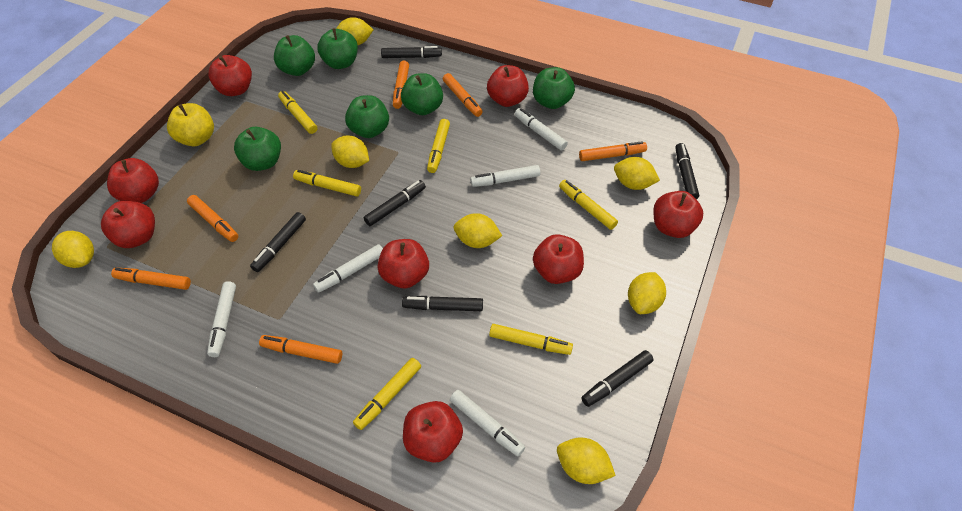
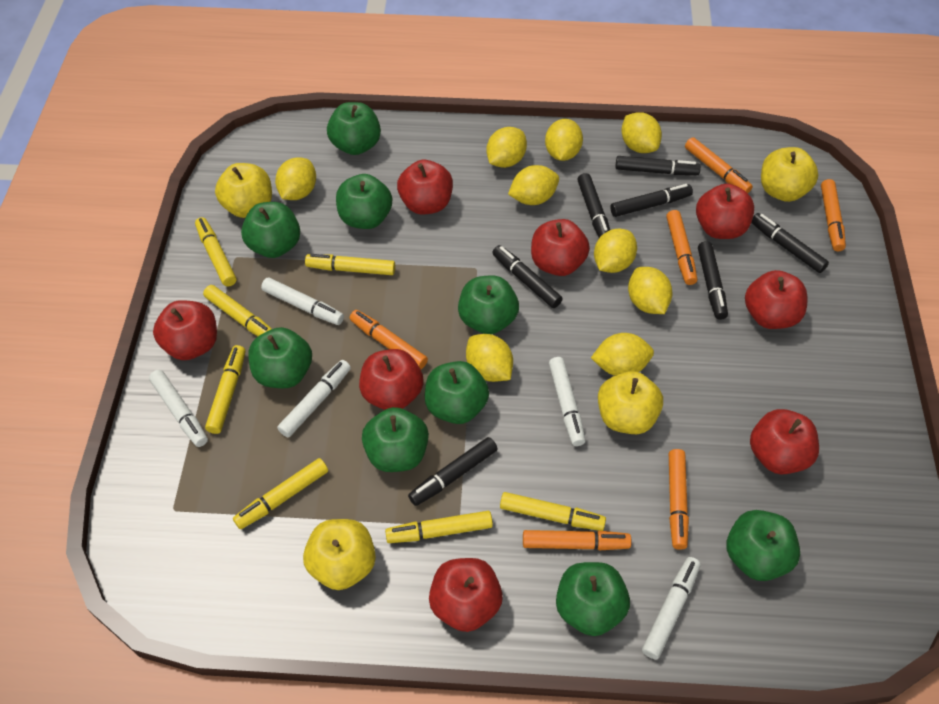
black marker: [250,212,306,272] [364,180,426,226] [381,46,442,58] [402,296,483,311] [581,350,654,407] [675,143,699,200] = 6 -> [408,437,498,506] [492,245,563,308] [577,173,610,238] [610,184,693,217] [615,156,701,175] [698,241,728,320] [751,213,829,273] = 7
green apple: [234,127,281,171] [274,35,315,76] [317,28,358,69] [345,95,389,138] [401,73,443,115] [533,67,575,109] = 6 -> [241,202,300,258] [248,327,312,388] [327,102,381,155] [336,174,392,229] [362,407,429,472] [425,361,489,424] [458,275,519,334] [556,562,630,636] [727,510,800,581] = 9
yellow apple: [167,103,214,146] = 1 -> [215,163,272,218] [303,519,376,590] [598,371,663,434] [761,147,818,202] = 4
yellow lemon: [52,231,94,268] [331,136,369,168] [336,17,374,45] [454,213,502,248] [557,438,616,484] [614,157,660,190] [628,272,666,314] = 7 -> [275,157,316,200] [466,334,513,382] [487,127,527,168] [508,165,559,205] [545,119,583,161] [591,333,654,376] [594,229,637,273] [621,112,662,153] [628,267,672,314] = 9
yellow marker: [278,91,317,134] [293,170,361,196] [353,358,421,430] [427,119,450,173] [489,324,573,355] [559,180,618,230] = 6 -> [195,217,237,287] [203,285,272,336] [205,345,246,434] [233,458,328,529] [305,254,395,275] [385,511,493,543] [500,492,606,531] = 7

